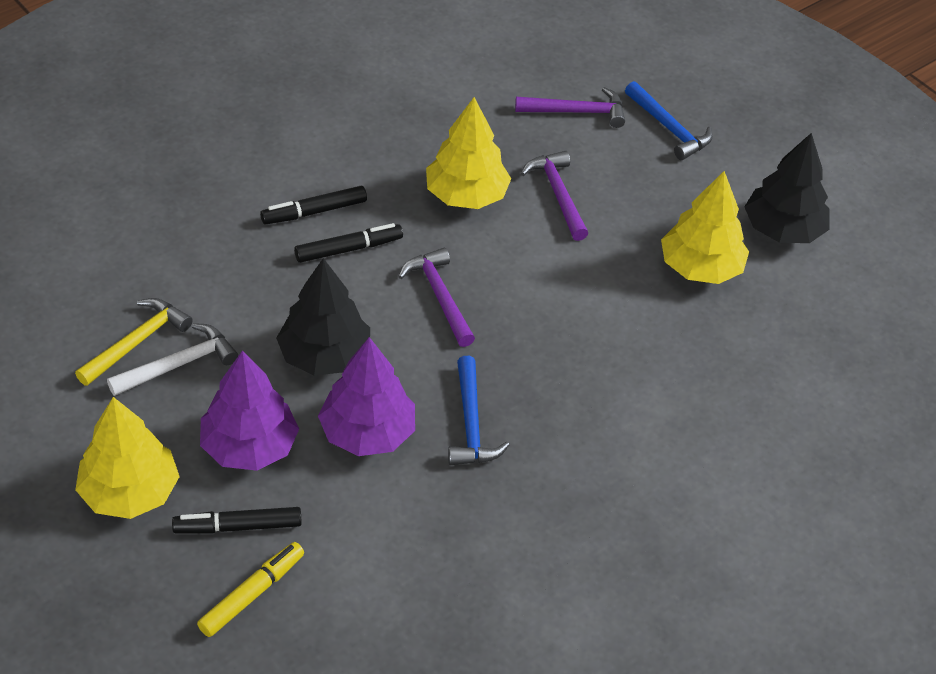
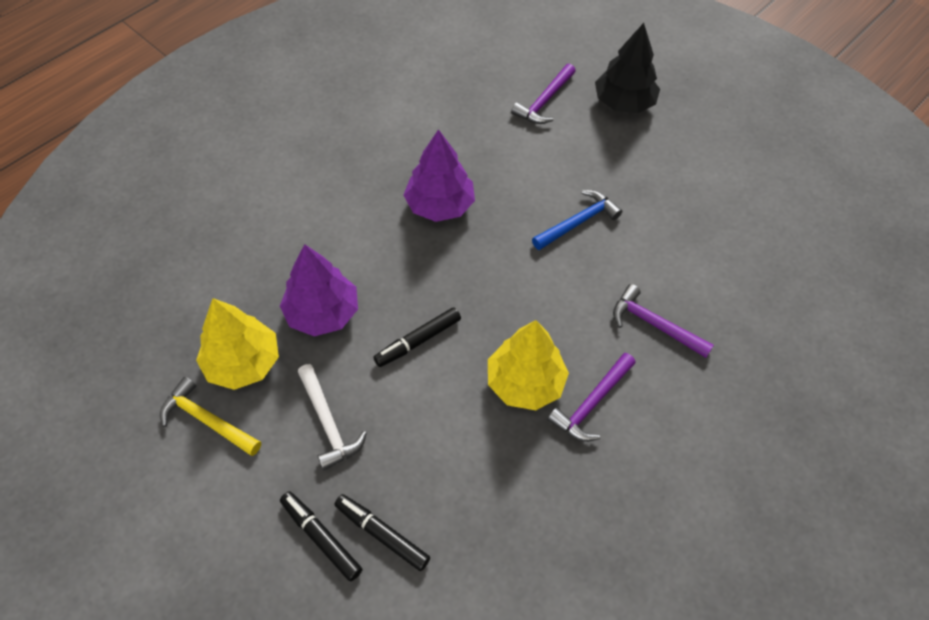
black tree: [276,258,370,376] [744,133,830,243] = 2 -> [595,23,660,113] = 1
blue hammer: [448,356,509,465] [625,81,713,160] = 2 -> [532,190,622,250] = 1
yellow marker: [197,542,304,637] = 1 -> none = 0
yellow tree: [75,397,180,519] [426,97,511,209] [661,171,749,284] = 3 -> [196,298,279,390] [488,320,569,410] = 2

